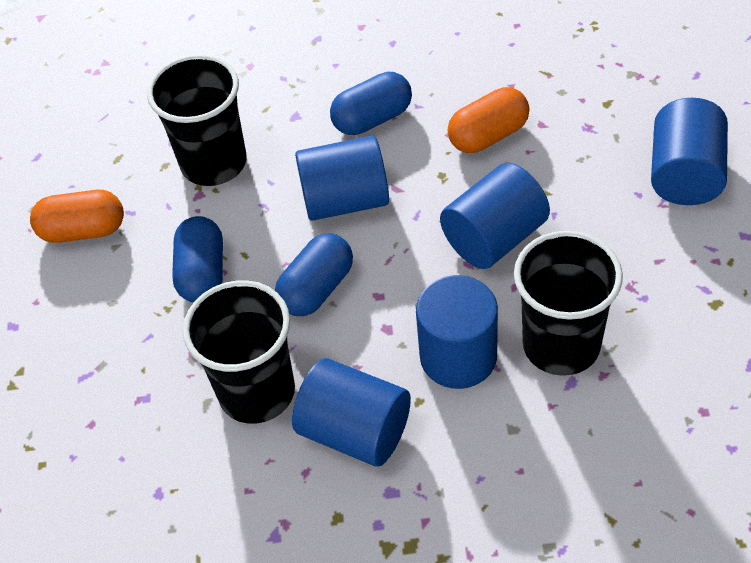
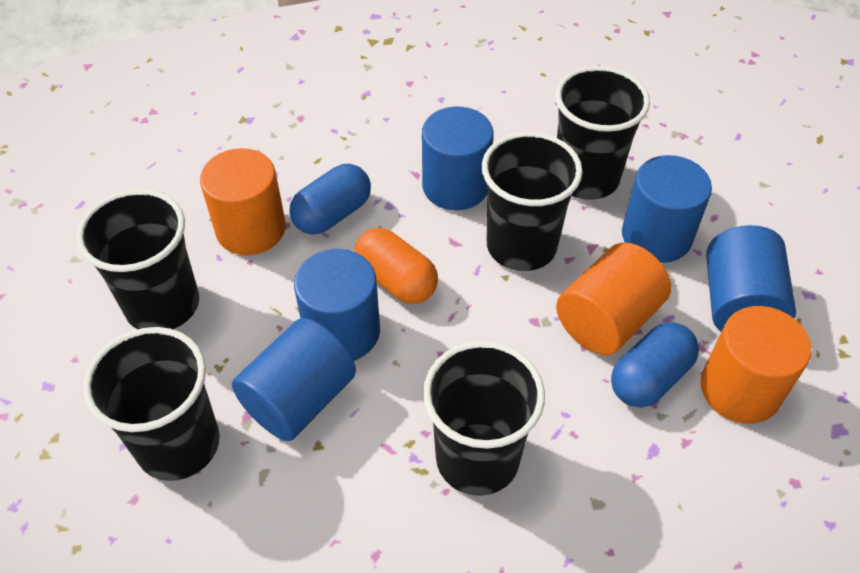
black cup: [147,55,246,186] [183,280,295,424] [514,231,623,376] = 3 -> [76,189,199,329] [83,327,220,481] [423,341,545,496] [482,132,583,271] [555,66,650,200] = 5
blue capsule: [172,216,223,302] [275,233,353,316] [330,72,412,135] = 3 -> [289,164,371,234] [611,322,699,408] = 2
orange capsule: [30,190,124,243] [448,87,530,153] = 2 -> [354,228,438,304] = 1
orange cylinder: none = 0 -> [200,148,286,255] [556,243,671,355] [701,306,812,424] = 3

